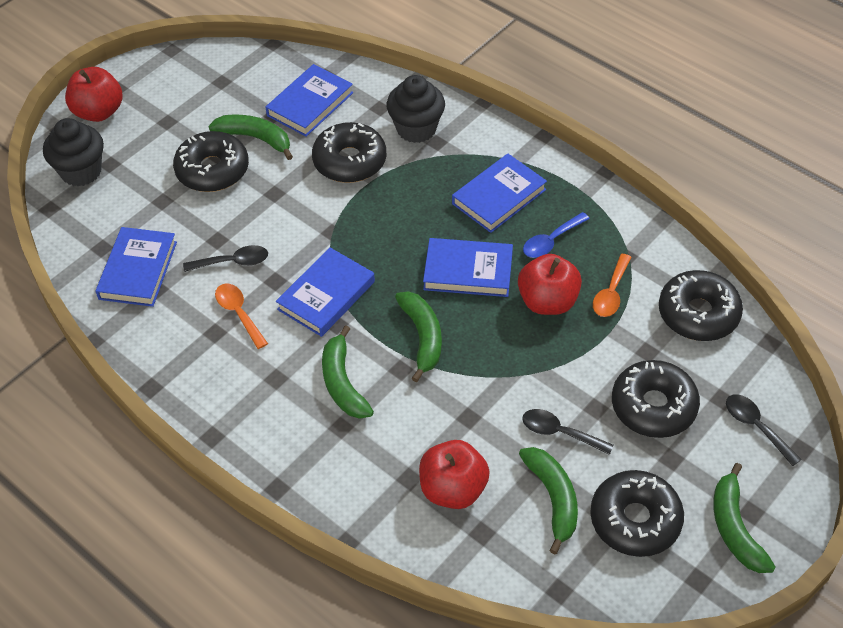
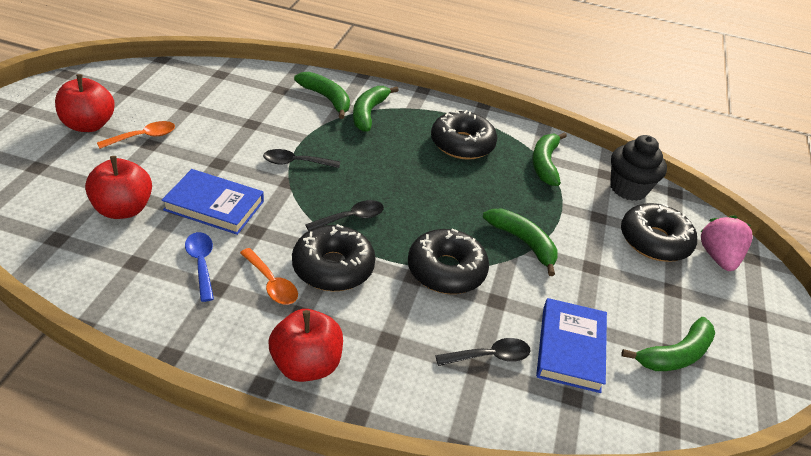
black cupcake: [43,118,104,187] [387,75,445,143] = 2 -> [610,135,667,201] = 1
black donut: [173,131,249,192] [312,122,386,183] [590,470,684,557] [612,360,700,438] [659,270,743,341] = 5 -> [292,224,376,291] [408,229,489,294] [431,110,497,160] [621,203,697,262] = 4
blue book: [95,227,177,307] [265,64,353,137] [276,247,375,337] [423,238,513,297] [452,154,547,233] = 5 -> [162,169,264,235] [536,298,607,393] = 2
pink strawberry: none = 0 -> [700,215,753,271] = 1

